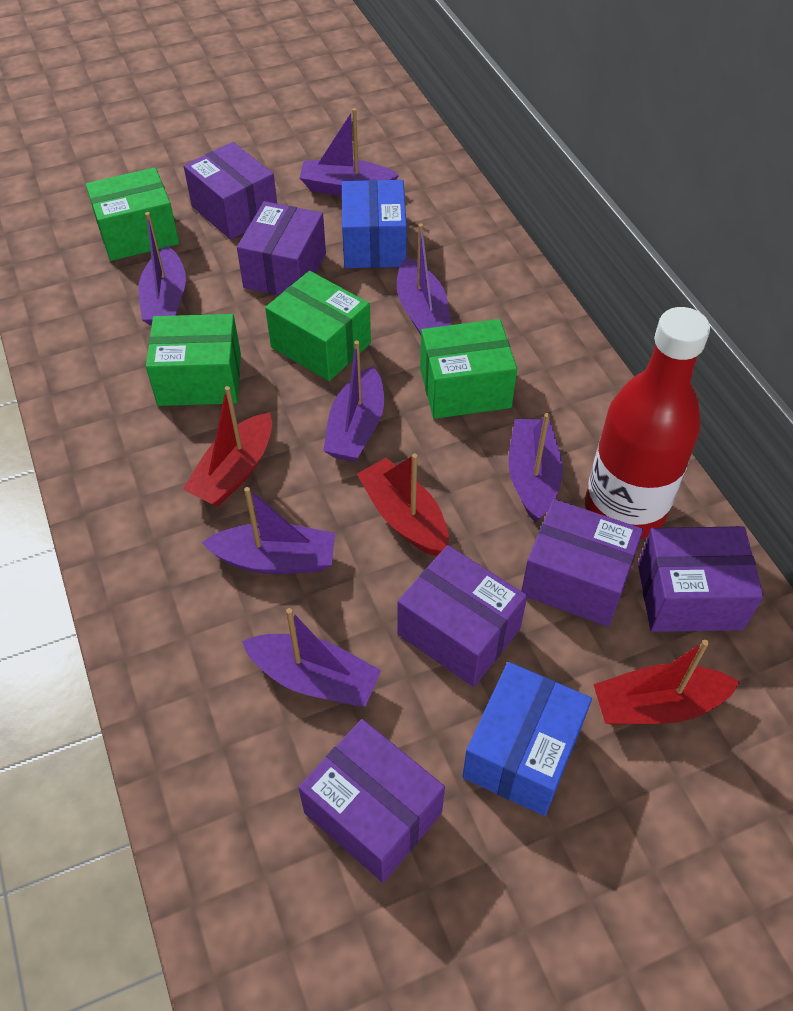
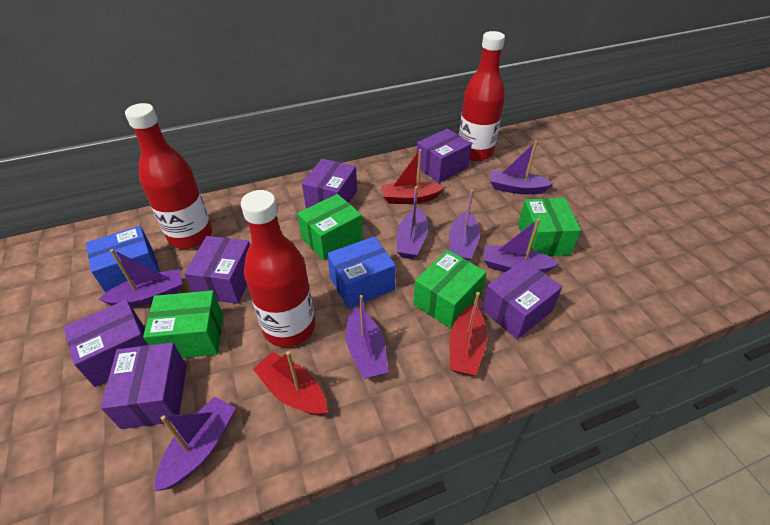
red bottle: [585,307,710,539] = 1 -> [125,103,212,249] [241,190,315,347] [459,31,505,161] = 3

